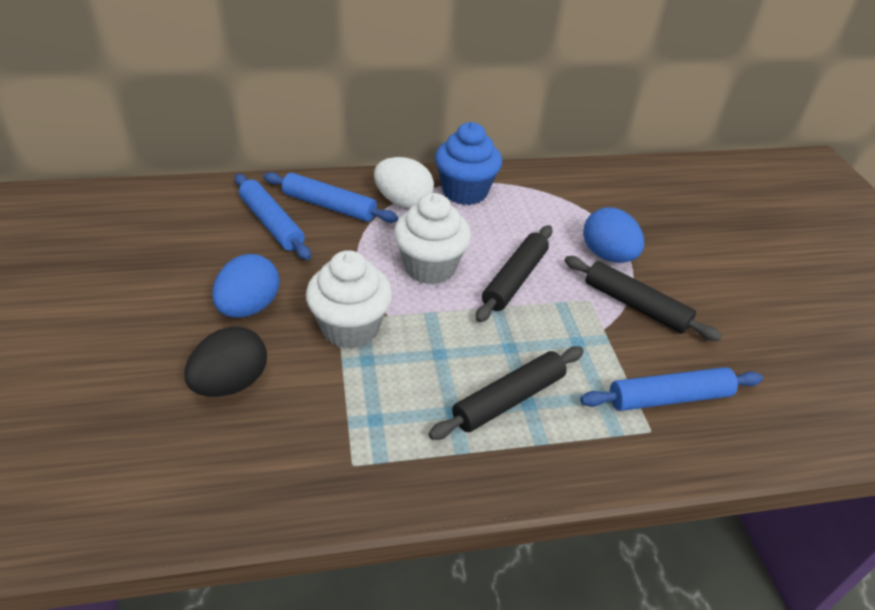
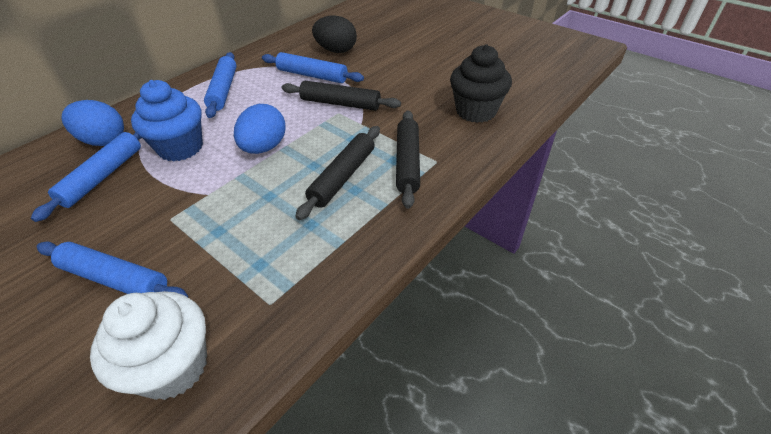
black cupcake: none = 0 -> [450,44,512,123] = 1
blue rolling pin: [235,174,311,260] [263,172,398,223] [580,367,763,411] = 3 -> [31,132,142,222] [36,242,188,297] [204,52,236,118] [262,52,364,83] = 4
white cupcake: [306,250,392,349] [394,193,471,285] = 2 -> [90,291,207,400] = 1
white egg: [374,157,434,208] = 1 -> none = 0

